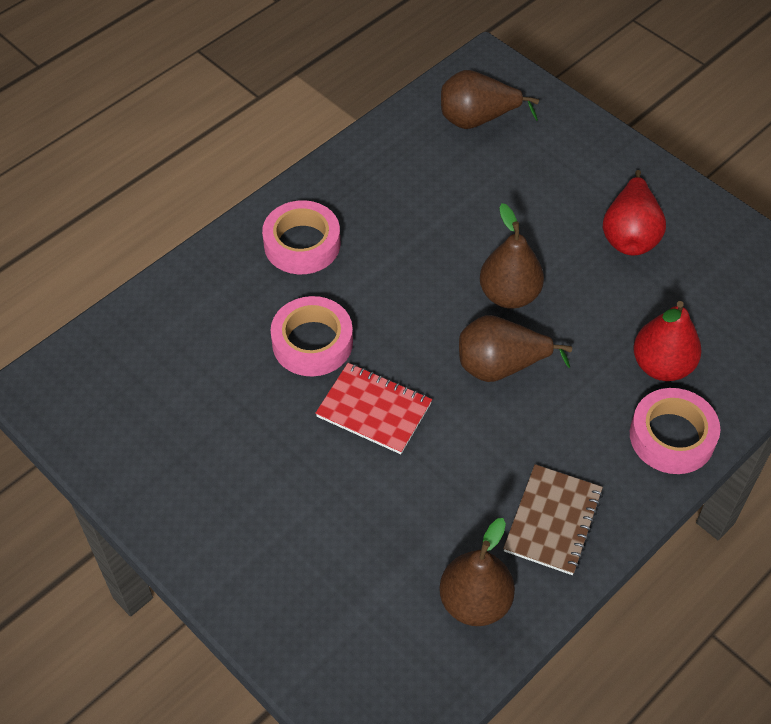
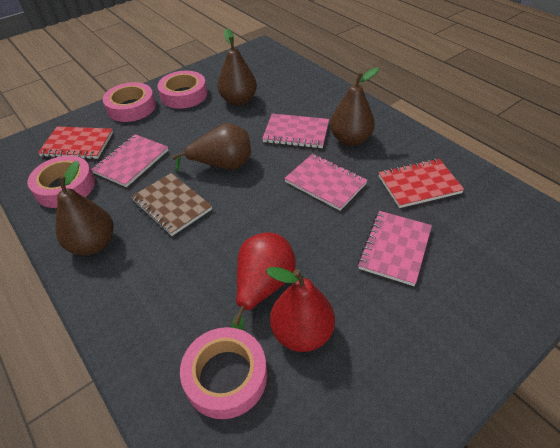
pink notebook: none = 0 -> [91,134,168,187] [262,114,329,148] [284,154,368,211] [358,211,432,286] = 4
pink tape: [262,200,340,274] [270,296,353,376] [630,388,720,474] = 3 -> [27,156,95,208] [103,82,156,122] [157,71,207,109] [180,327,267,419] = 4
red notebook: [315,363,432,454] = 1 -> [38,127,113,159] [379,159,465,208] = 2

